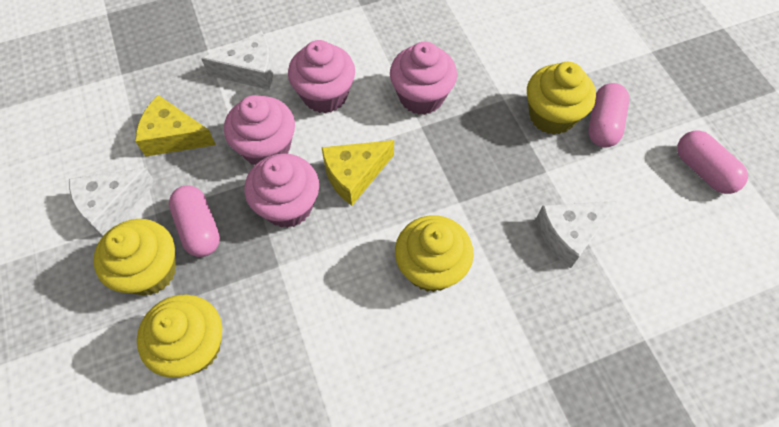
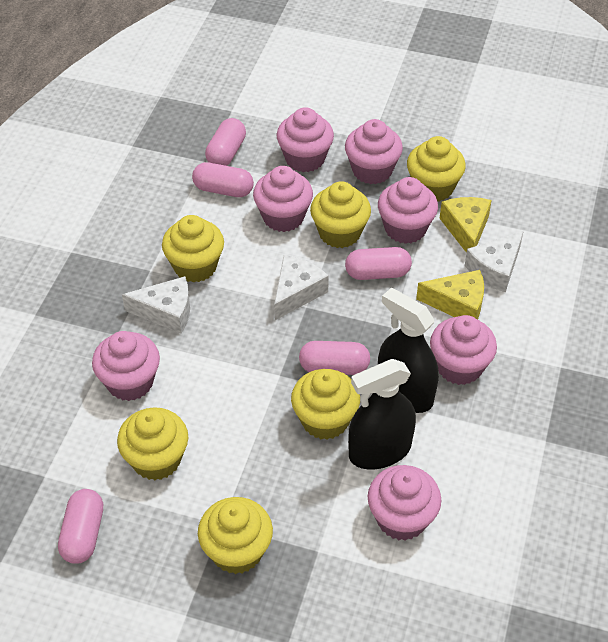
black spray bottle: none = 0 -> [348,359,416,470] [378,288,439,413] = 2
pink capsule: [169,185,220,257] [588,83,629,148] [677,130,748,194] = 3 -> [58,489,103,564] [192,162,254,197] [205,118,246,166] [299,341,370,375] [345,247,412,280] = 5
pink cupcake: [224,95,295,165] [245,154,319,228] [288,40,355,113] [390,42,457,115] = 4 -> [92,331,160,401] [253,166,313,232] [277,107,334,172] [345,119,403,184] [368,465,441,541] [378,177,438,244] [430,315,497,385] = 7
yellow cupcake: [93,219,176,296] [137,295,222,378] [395,215,474,292] [527,62,596,135] = 4 -> [117,408,188,480] [162,215,224,283] [198,497,273,574] [291,369,360,440] [310,181,371,248] [407,136,466,202] = 6

